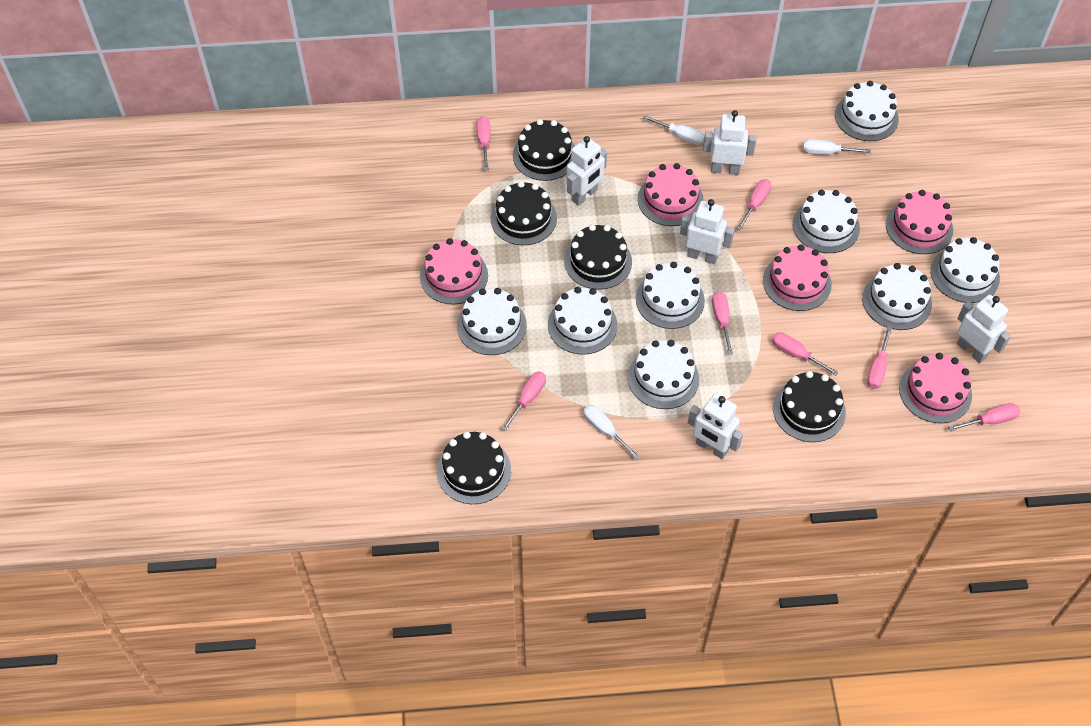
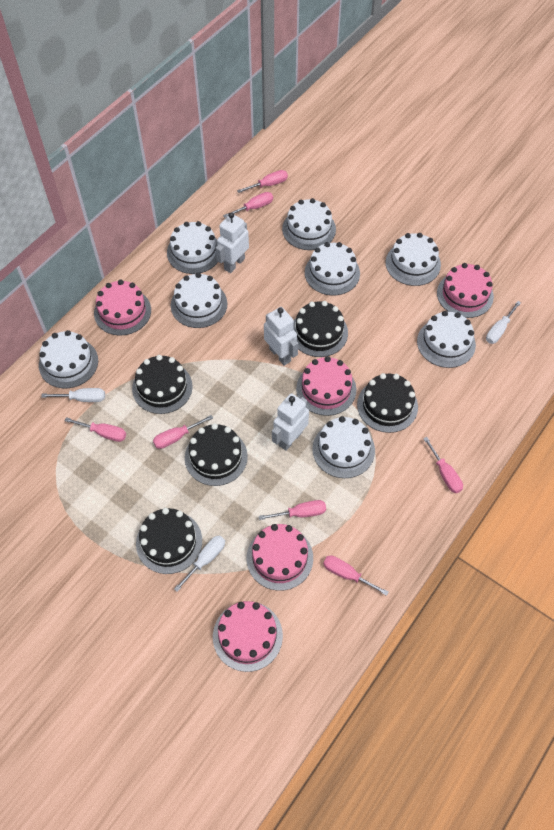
white robot: [566,136,607,206] [680,199,735,264] [688,393,743,459] [703,110,756,175] [957,295,1011,363] = 5 -> [216,212,249,273] [264,307,298,366] [272,393,309,451] = 3

